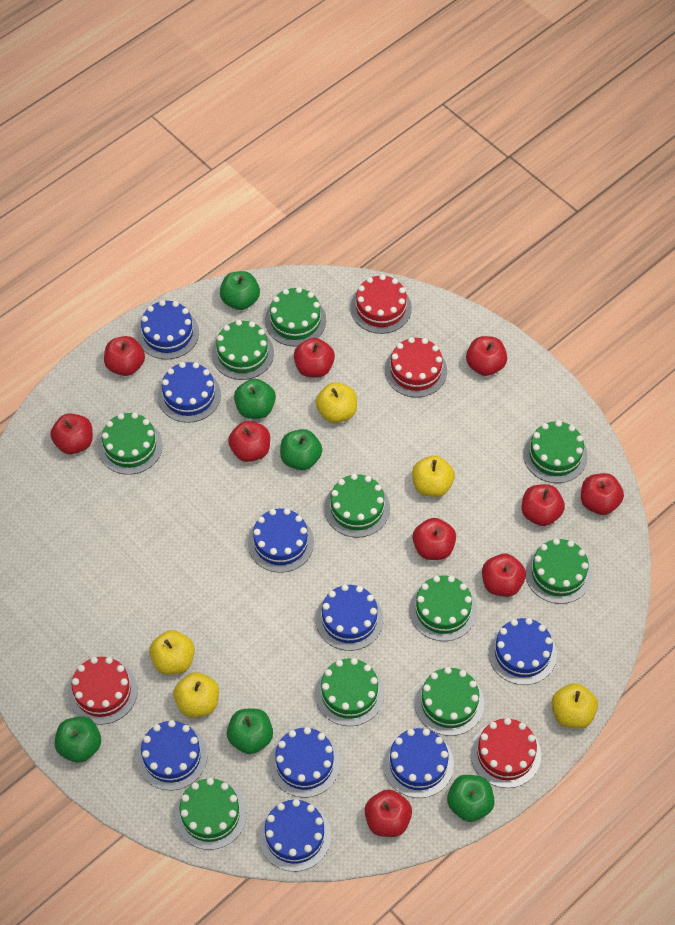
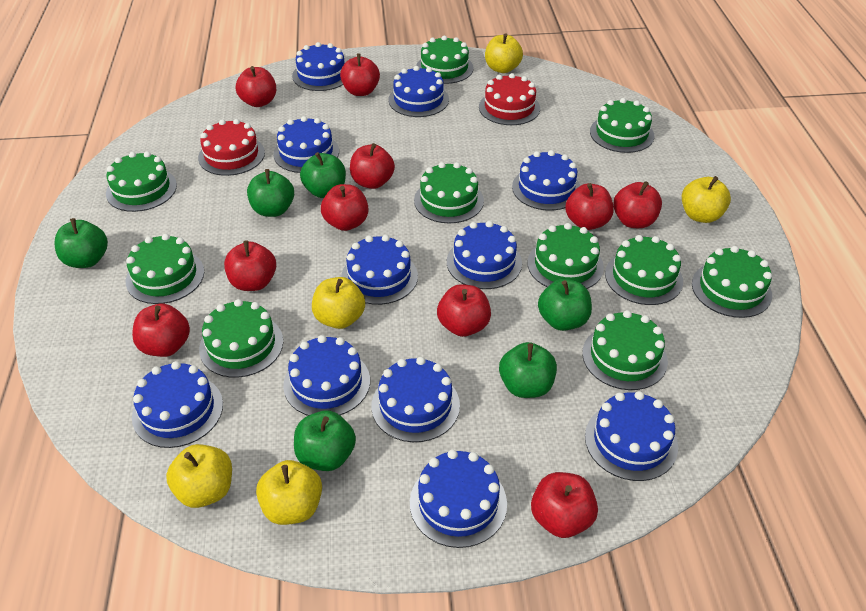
blue cake: [137,300,199,360] [137,720,208,791] [158,362,221,423] [248,508,314,573] [259,799,331,872] [269,727,340,798] [316,584,383,651] [383,728,454,798] [488,618,557,685] = 9 -> [132,361,223,448] [273,116,339,173] [283,335,370,416] [292,42,345,91] [341,235,418,305] [371,357,460,442] [388,66,449,117] [410,450,507,548] [447,221,522,289] [512,150,580,211] [585,391,678,481] = 11
red cake: [68,657,138,725] [350,274,412,334] [385,337,447,397] [470,718,541,788] = 4 -> [198,119,265,176] [479,73,540,125] = 2

